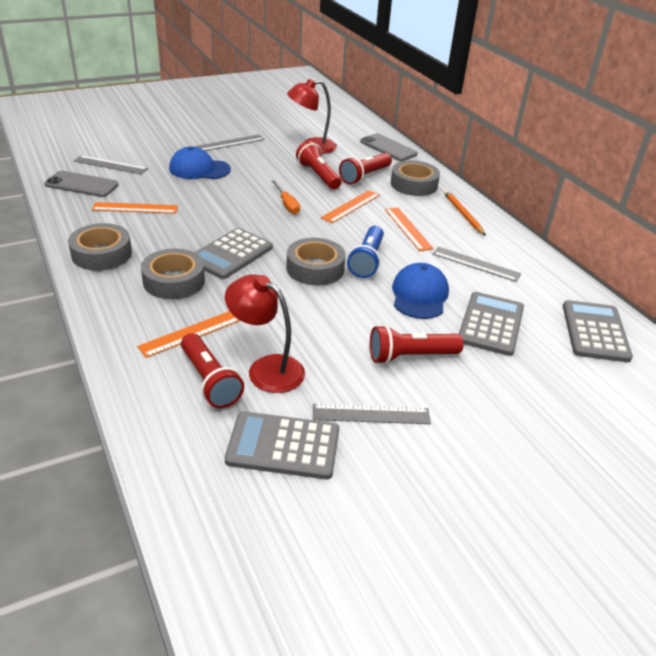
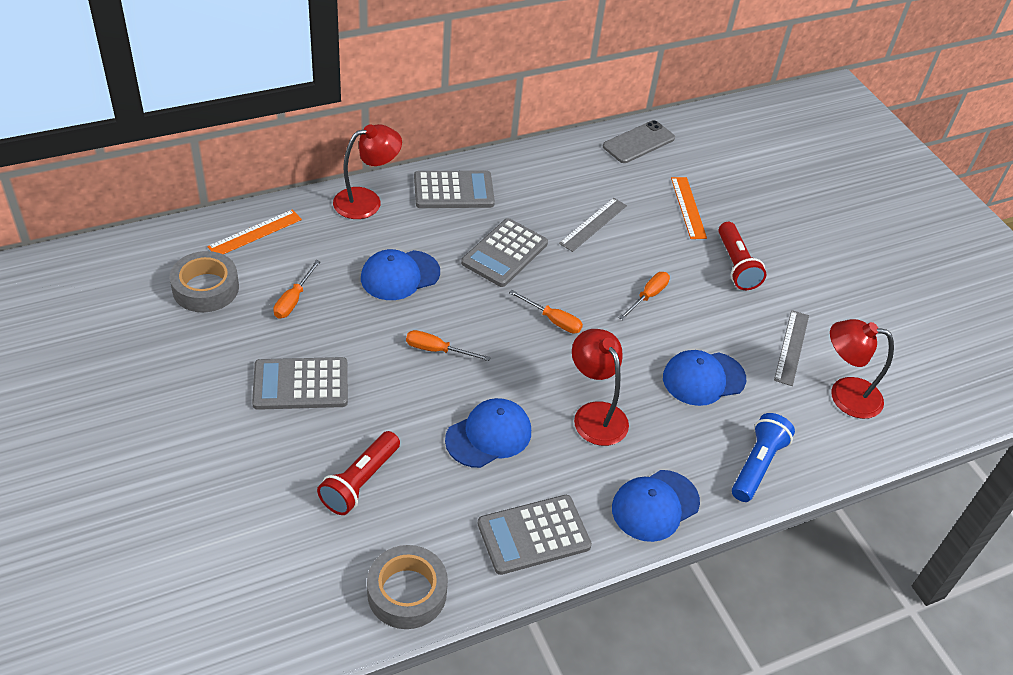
blue cap: [169,146,231,179] [392,263,449,319] = 2 -> [361,249,440,300] [445,398,531,468] [612,470,700,542] [663,350,746,406] = 4
grey phone: [44,171,119,197] [360,133,418,161] = 2 -> [603,120,675,163] = 1
grey ruler: [74,155,148,175] [196,134,265,151] [313,404,431,424] [433,247,521,282] = 4 -> [559,198,627,252] [774,310,809,386] = 2
grey tape: [68,223,132,271] [141,248,205,299] [286,238,346,285] [391,160,440,196] = 4 -> [170,251,239,313] [367,545,448,629] = 2
orange pencil: [444,190,486,236] = 1 -> none = 0
orange ruler: [92,202,178,214] [137,311,240,358] [321,190,380,223] [385,207,434,251] = 4 -> [207,209,302,254] [671,177,707,239] = 2
orange screwdriver: [272,180,300,214] = 1 -> [274,260,321,318] [406,330,491,361] [509,290,583,333] [619,272,670,320] = 4
red flashlight: [181,333,244,408] [296,141,341,189] [339,153,392,184] [370,325,464,364] = 4 -> [317,431,400,515] [718,222,767,290] = 2
red lamp: [225,274,305,393] [287,79,337,154] = 2 -> [333,124,402,219] [572,329,629,446] [830,319,894,419] = 3

